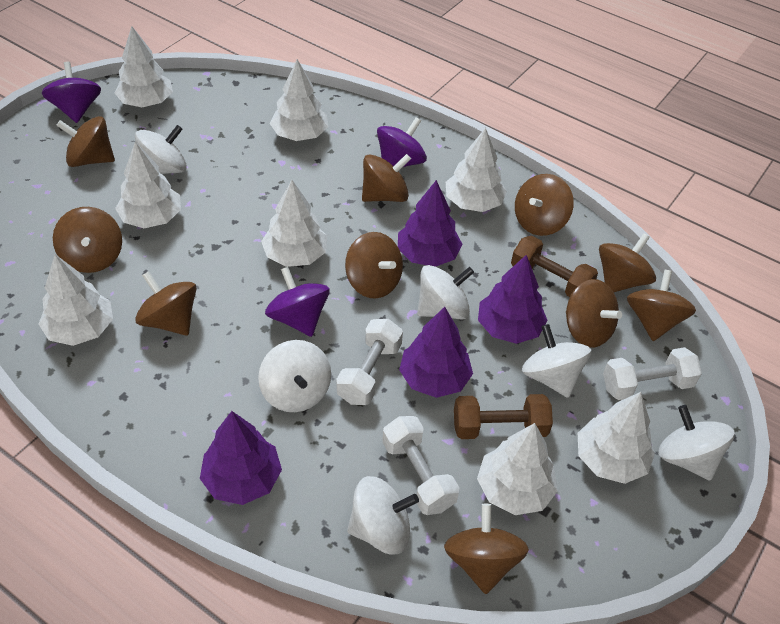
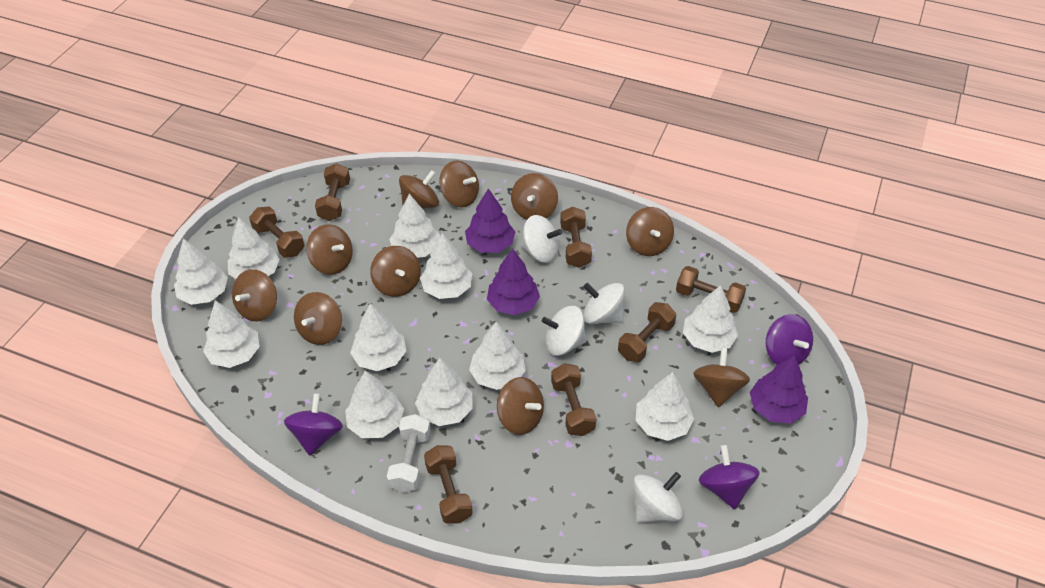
brown dumbbell: [454,394,553,439] [511,236,598,297] = 2 -> [249,206,305,258] [315,163,350,221] [424,445,473,524] [551,364,597,436] [560,207,592,268] [618,302,676,362] [676,266,746,313] = 7
purple tree: [200,411,282,505] [398,180,462,267] [399,307,473,398] [478,255,548,344] = 4 -> [465,188,515,253] [487,249,540,315] [750,355,808,423] = 3
white dumbbell: [336,319,403,405] [382,416,459,515] [603,347,702,400] = 3 -> [387,414,431,492] = 1
white spinning top: [135,125,187,174] [258,340,331,412] [347,476,419,555] [417,265,474,320] [522,324,591,398] [658,405,734,481] = 6 -> [521,215,563,263] [542,306,587,356] [583,283,625,324] [633,472,683,523] = 4
white tree: [38,254,113,346] [115,26,173,107] [115,141,181,228] [261,180,327,267] [270,59,328,141] [446,128,507,212] [477,423,558,515] [578,392,655,484] = 8 -> [174,238,228,305] [203,300,260,368] [228,218,280,279] [345,371,404,438] [350,303,406,371] [389,194,440,258] [415,358,472,426] [420,233,472,299] [469,322,526,390] [635,372,694,441] [683,285,738,353] = 11

